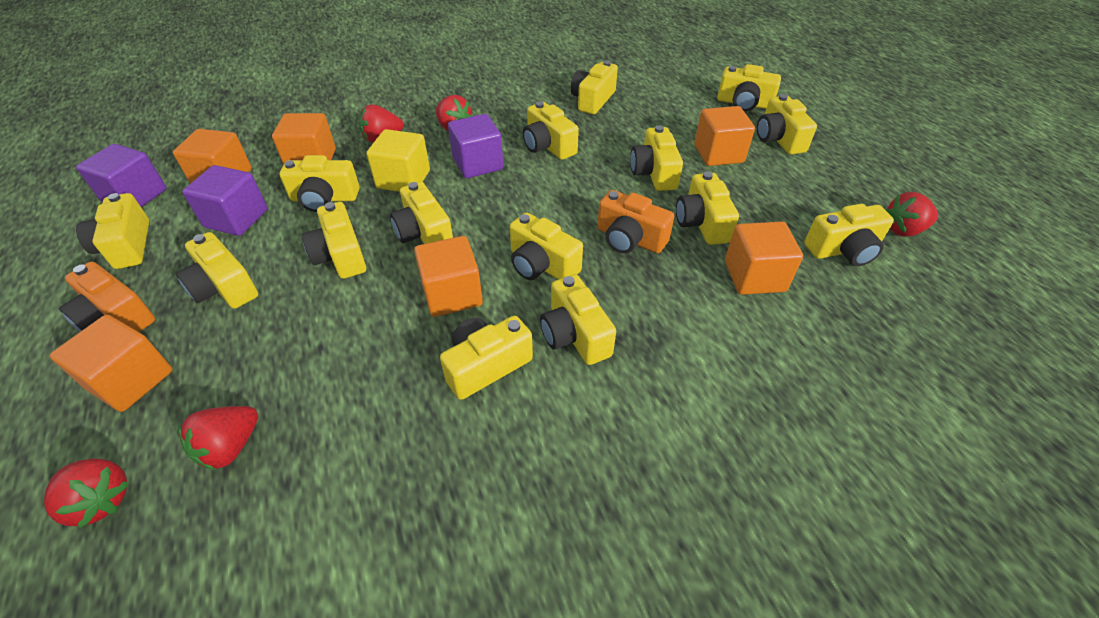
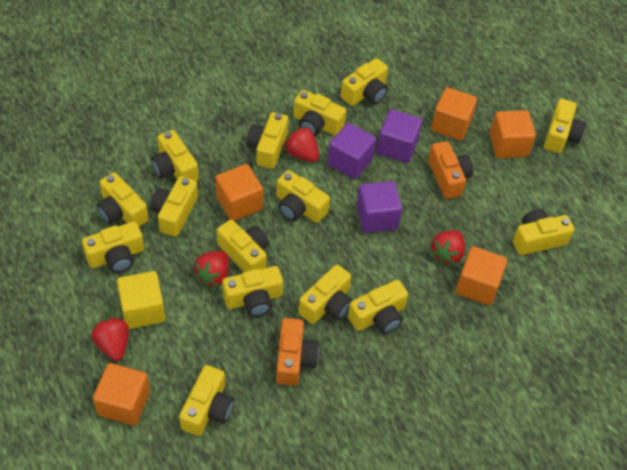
orange cube: [50,315,172,412] [173,129,252,183] [272,113,336,165] [414,236,483,317] [694,106,755,166] [725,221,803,295] = 6 -> [93,363,150,426] [215,164,263,221] [431,87,477,141] [456,246,507,305] [490,110,536,158] = 5
red strawberry: [44,458,129,528] [178,406,258,470] [359,104,404,143] [435,95,472,131] [886,192,938,237] = 5 -> [91,317,129,361] [194,251,229,286] [284,127,319,162] [431,230,465,264] = 4

